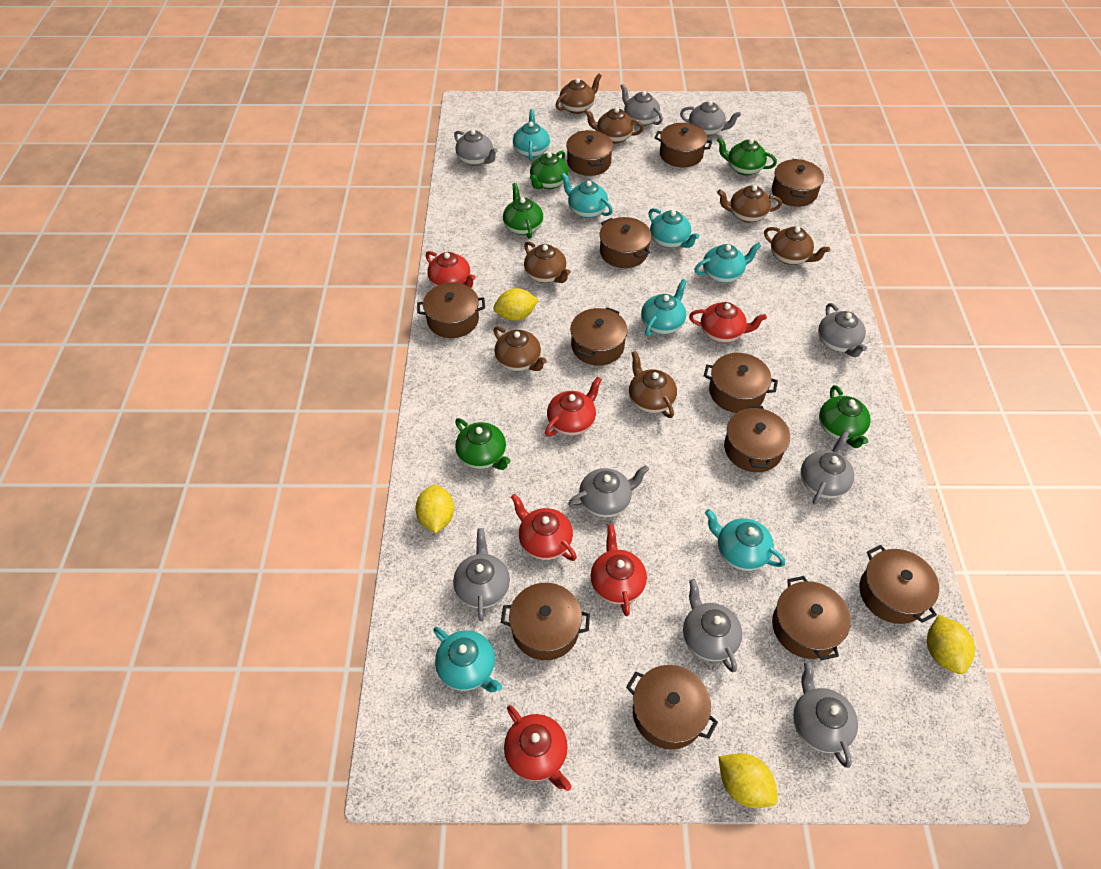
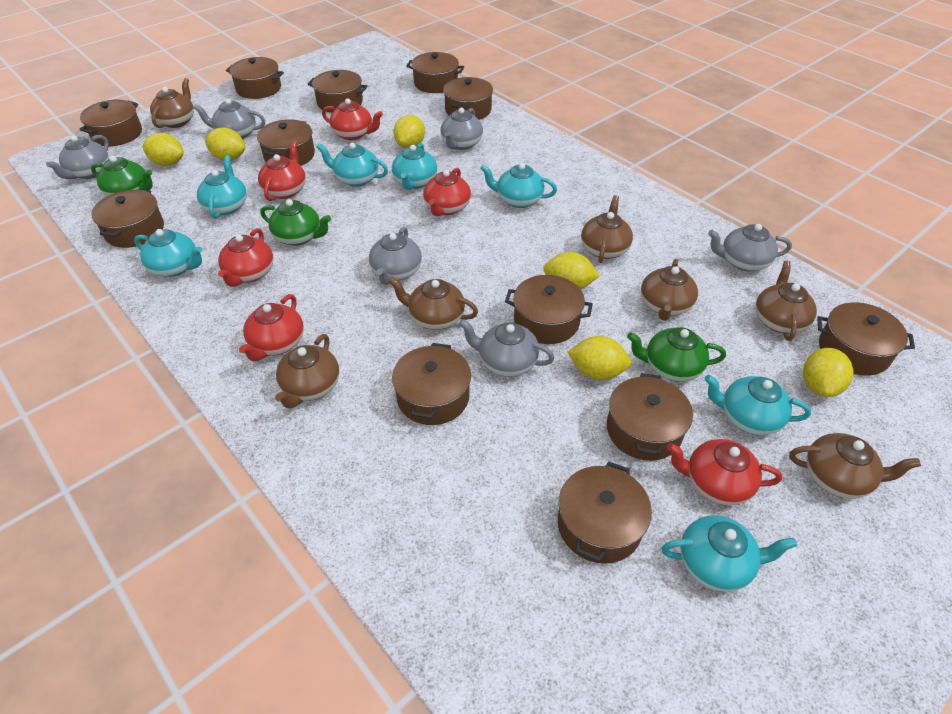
green teapot: [455,418,510,470] [503,183,543,239] [530,151,569,189] [717,137,777,176] [819,385,870,448] = 5 -> [91,156,152,196] [261,199,331,246] [627,327,726,382] = 3
grey teapot: [453,528,510,621] [454,129,498,166] [568,465,649,518] [620,84,663,126] [680,101,741,137] [683,579,742,672] [793,661,858,768] [801,431,854,504] [818,303,867,357] = 9 -> [46,135,109,179] [193,99,265,139] [369,227,422,285] [440,108,483,150] [459,319,554,377] [708,224,792,271] = 6
yellow lemon: [415,485,454,534] [494,288,538,321] [719,753,778,808] [927,615,975,674] = 4 -> [143,133,184,166] [205,127,246,160] [393,115,425,148] [543,252,599,289] [568,336,631,380] [803,348,854,397] = 6

